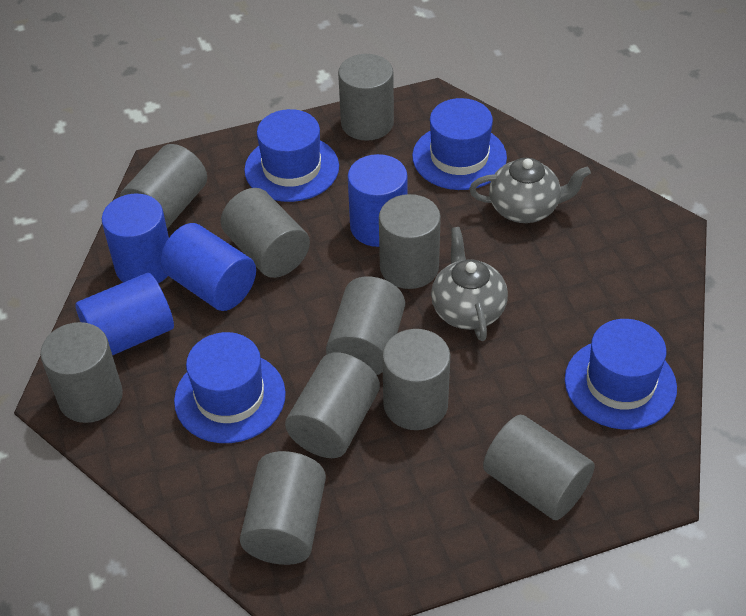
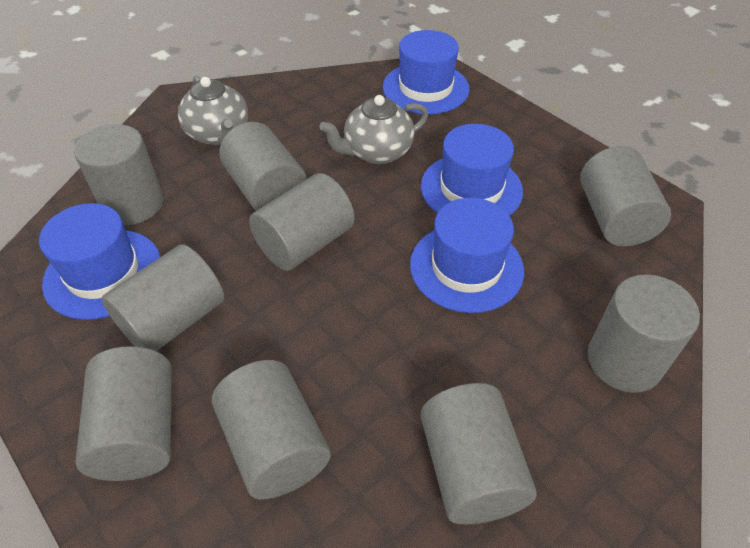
blue cylinder: [75,273,174,356] [102,194,169,283] [160,223,256,311] [348,154,408,247] = 4 -> none = 0
grey cylinder: [40,322,123,423] [120,144,207,229] [221,188,310,278] [240,451,326,565] [285,352,380,458] [326,276,405,375] [338,54,394,141] [379,194,441,289] [382,329,451,430] [483,415,595,520] = 10 -> [74,124,163,225] [75,346,172,481] [101,244,224,351] [212,360,331,499] [219,122,307,211] [249,173,355,271] [421,383,537,525] [580,146,671,246] [587,274,700,393] = 9

